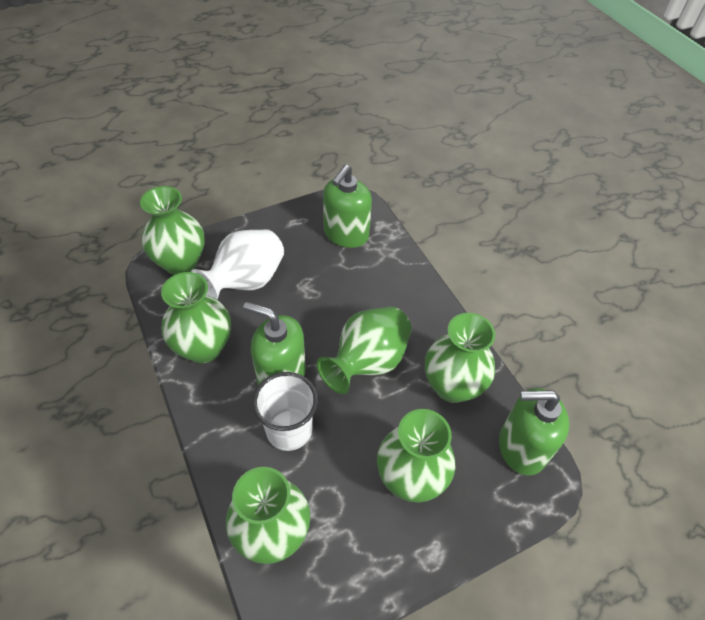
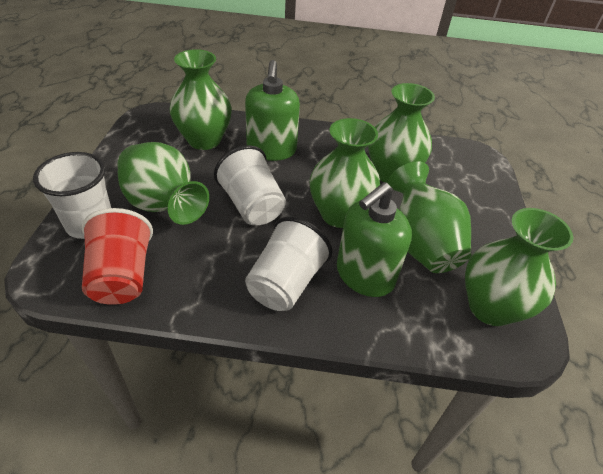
green soap dispenser: [243,302,306,386] [323,165,372,248] [499,388,569,475] = 3 -> [245,60,300,161] [337,182,412,297] = 2
red cup: none = 0 -> [82,208,153,305] = 1
white cup: [252,372,318,451] = 1 -> [33,152,111,239] [214,145,286,225] [245,217,333,311] = 3
white vase: [191,229,284,300] = 1 -> none = 0

